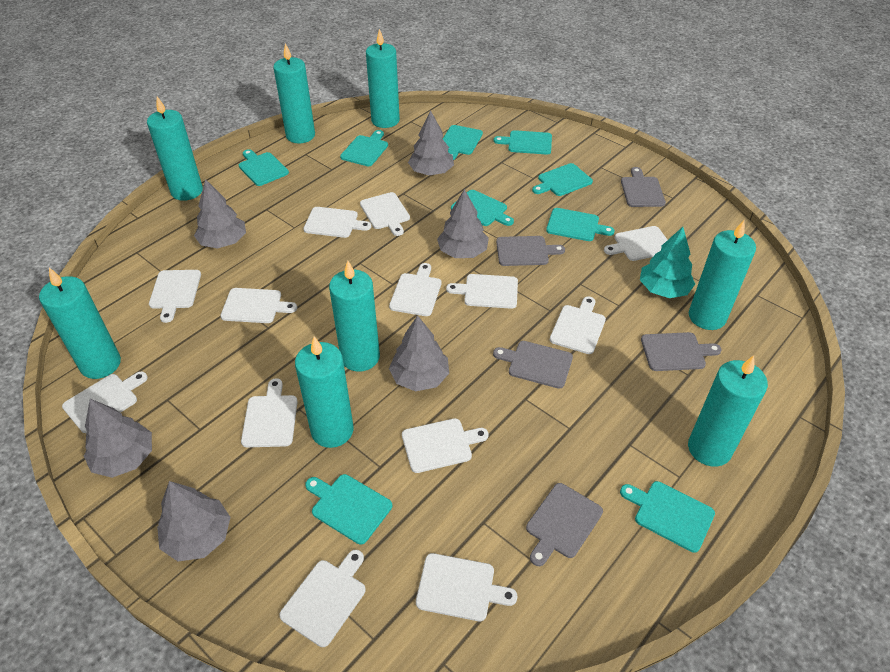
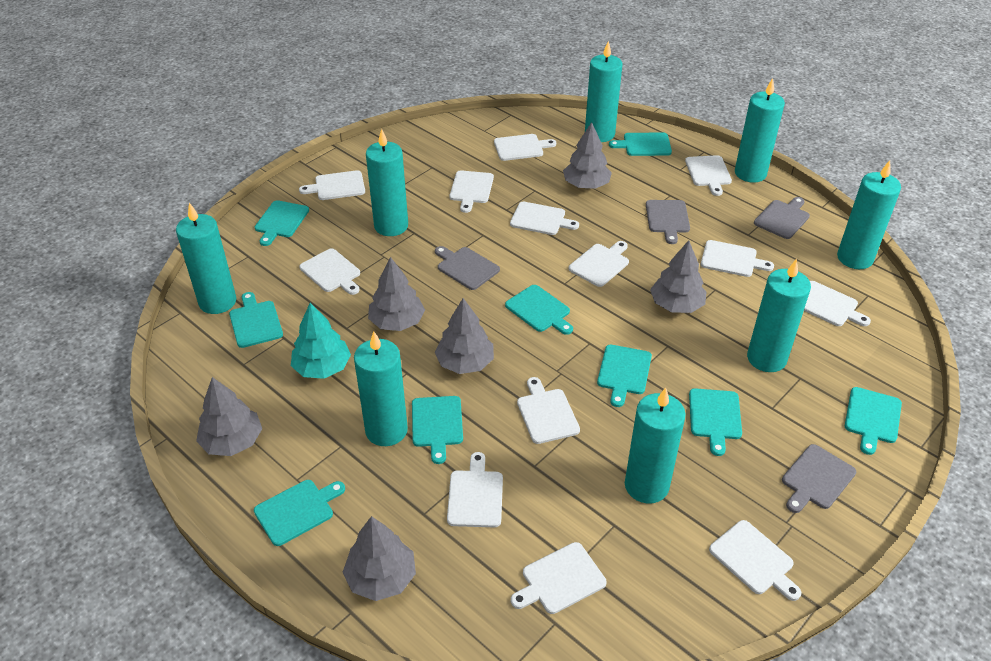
grey cutting board: [493,341,573,389] [496,236,565,266] [526,483,603,566] [621,167,666,207] [641,332,722,371] = 5 -> [435,246,500,290] [646,200,690,244] [754,197,810,239] [782,444,856,513] = 4

